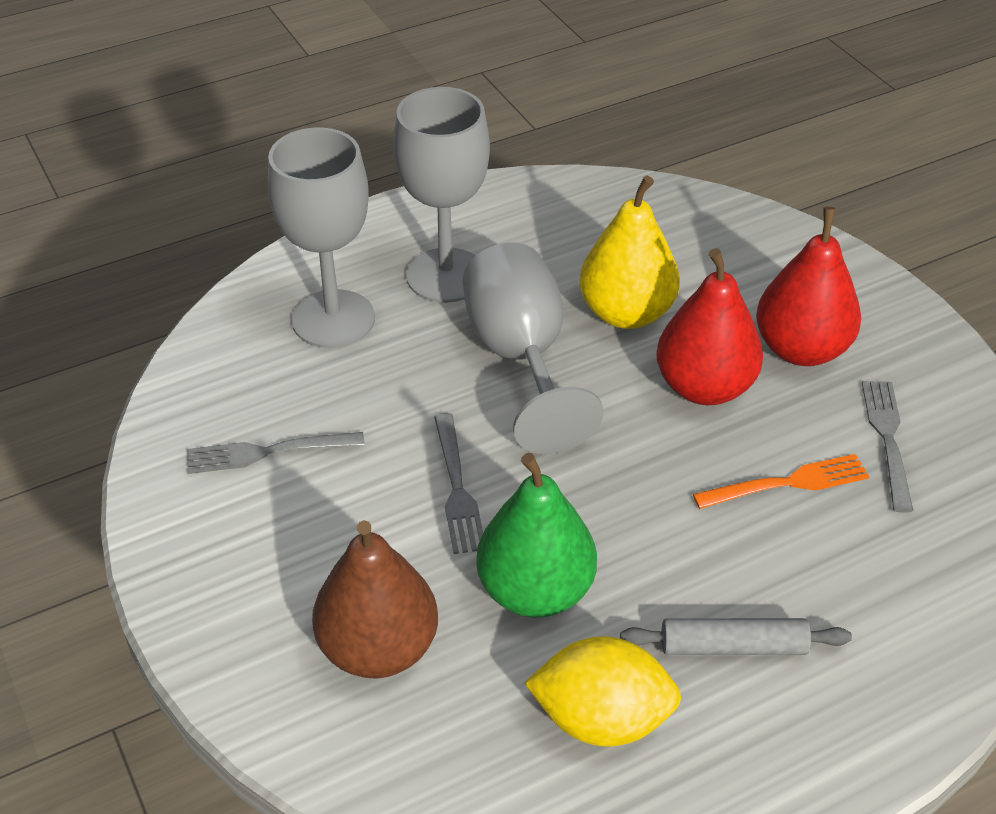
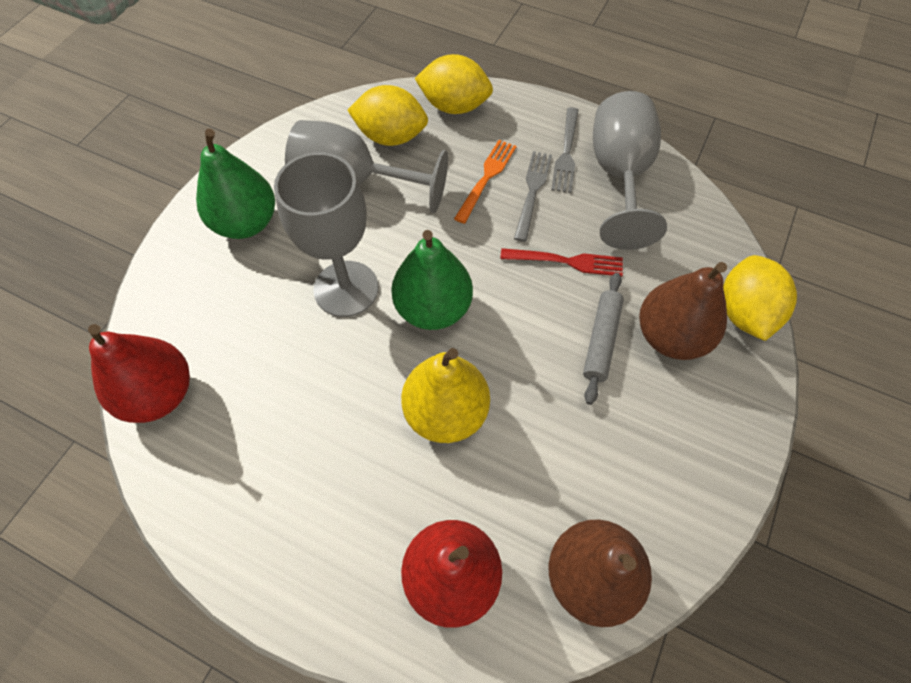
brown pear: [312,520,438,679] = 1 -> [549,519,652,627] [639,262,727,360] = 2
green pear: [476,453,597,618] = 1 -> [196,129,275,239] [391,230,473,330] = 2
grey fork: [187,432,365,474] [434,413,483,554] [862,381,913,513] = 3 -> [514,151,552,242] [551,107,578,193] = 2
red fork: none = 0 -> [500,248,623,277] = 1
yellow lemon: [525,636,681,747] = 1 -> [347,85,428,146] [415,54,493,114] [723,255,797,341] = 3

